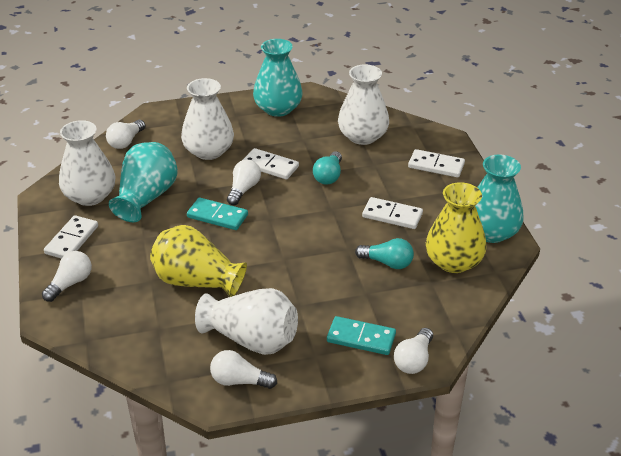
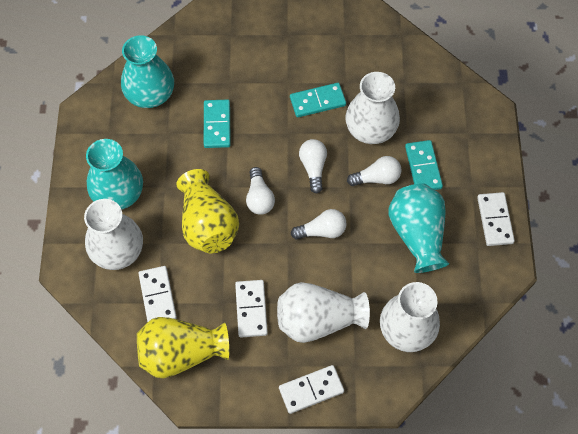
turquoise domino: [187,197,248,230] [327,316,396,355] = 2 -> [204,100,231,148] [290,83,346,117] [405,140,443,190] = 3
turquoise light bulb: [313,151,342,185] [355,238,414,269] = 2 -> none = 0
white light bulb: [42,251,92,302] [106,120,145,149] [210,350,277,389] [227,160,261,205] [394,328,433,374] = 5 -> [246,167,275,215] [291,209,347,239] [299,139,327,194] [347,156,401,186] = 4

